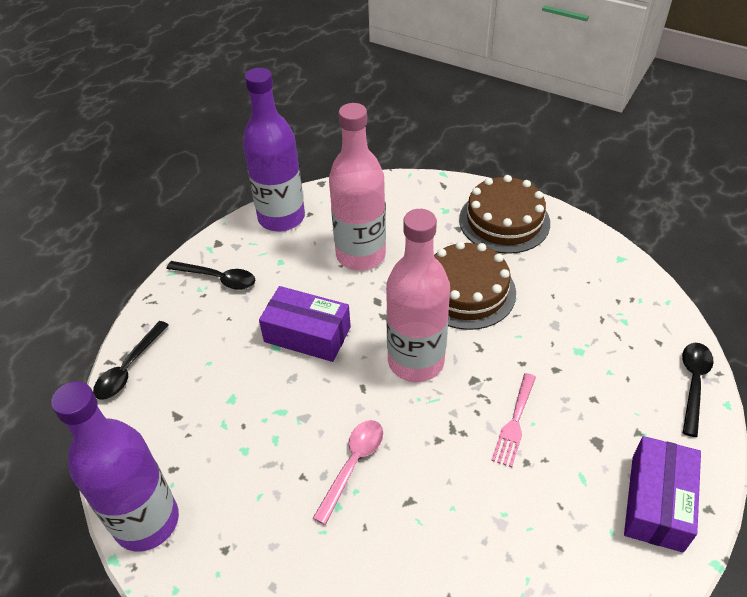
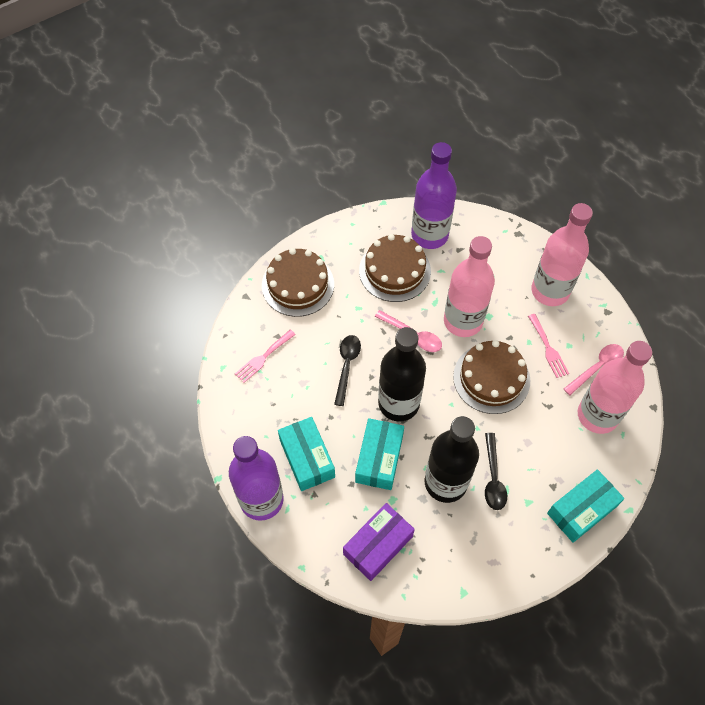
black bottle: none = 0 -> [378,327,426,422] [424,416,479,503] = 2
black spoon: [93,321,169,400] [167,261,255,290] [682,343,714,437] = 3 -> [334,335,361,406] [485,433,507,510] = 2
brown cake: [434,241,516,330] [459,175,550,254] = 2 -> [262,248,334,317] [359,234,431,302] [453,340,530,414] = 3
pink bottle: [329,103,386,270] [386,209,450,382] = 2 -> [444,236,495,337] [531,203,593,306] [578,341,652,434] = 3
pink fork: [491,373,536,467] = 1 -> [235,330,296,383] [528,314,569,378] = 2
pink spoon: [313,420,383,525] = 1 -> [375,310,442,352] [564,344,624,395] = 2
purple box: [259,286,351,362] [624,436,701,552] = 2 -> [343,503,415,581] = 1
turquoise box: none = 0 -> [278,417,335,491] [355,418,404,490] [547,469,624,543] = 3

